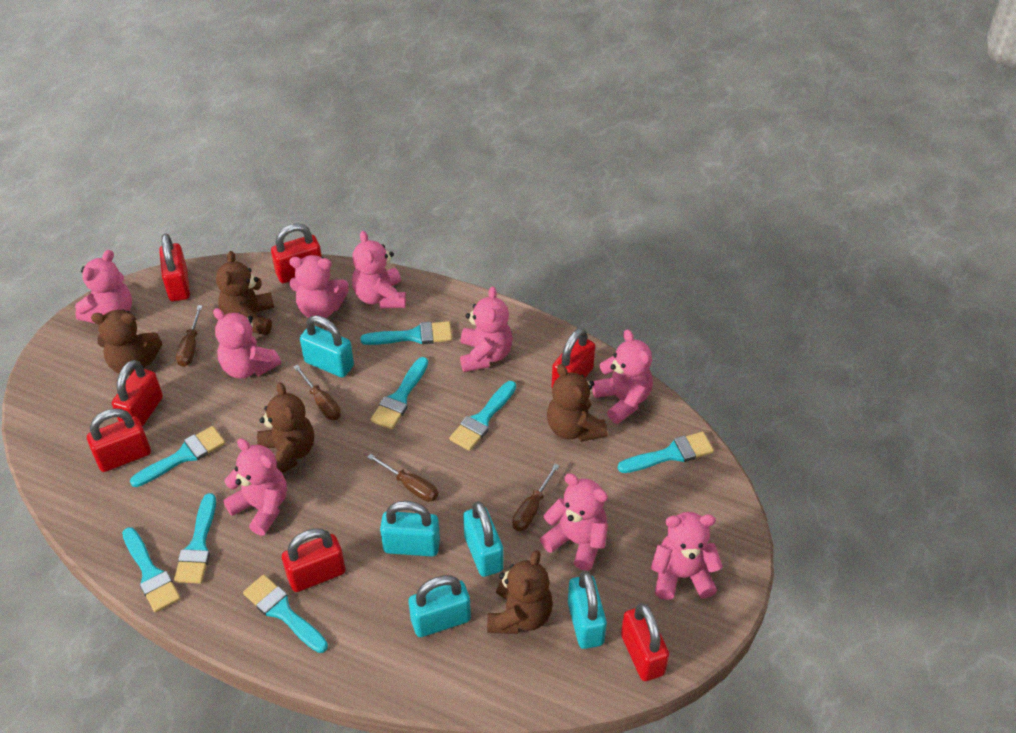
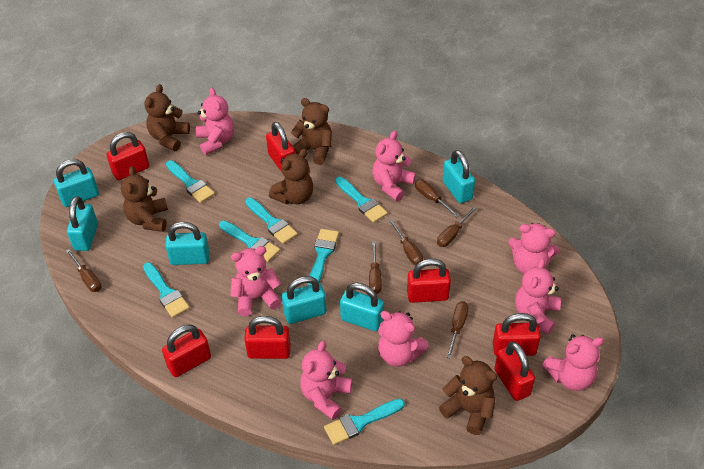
brown screwdriver: [176,305,203,367] [293,364,341,420] [367,453,438,502] [512,464,560,531] = 4 -> [66,249,102,292] [369,241,382,294] [389,219,423,265] [415,179,460,217] [437,207,477,247] [446,301,469,359] = 6
pink teddy bear: [75,250,132,324] [213,308,281,378] [223,438,287,536] [289,255,349,318] [352,231,406,308] [460,286,513,372] [540,473,608,571] [592,329,653,424] [651,512,723,600] = 9 -> [196,88,234,155] [230,246,282,316] [300,340,352,420] [372,131,416,202] [378,311,429,367] [508,223,559,274] [515,258,561,334] [542,334,604,391] = 8
turquoise brush: [122,527,181,612] [130,426,225,487] [174,493,216,584] [243,575,328,653] [360,321,452,345] [371,357,428,429] [449,381,516,451] [618,432,714,473] = 8 -> [143,262,190,318] [166,160,215,203] [219,221,280,262] [245,198,298,244] [308,229,339,285] [324,399,405,445] [335,177,388,223] = 7
turquoise padlock: [300,315,354,378] [380,501,440,557] [409,575,471,637] [463,501,504,577] [568,571,607,649] = 5 -> [54,159,99,207] [67,196,98,251] [165,222,210,265] [282,276,327,324] [340,283,384,331] [443,150,475,203] = 6

